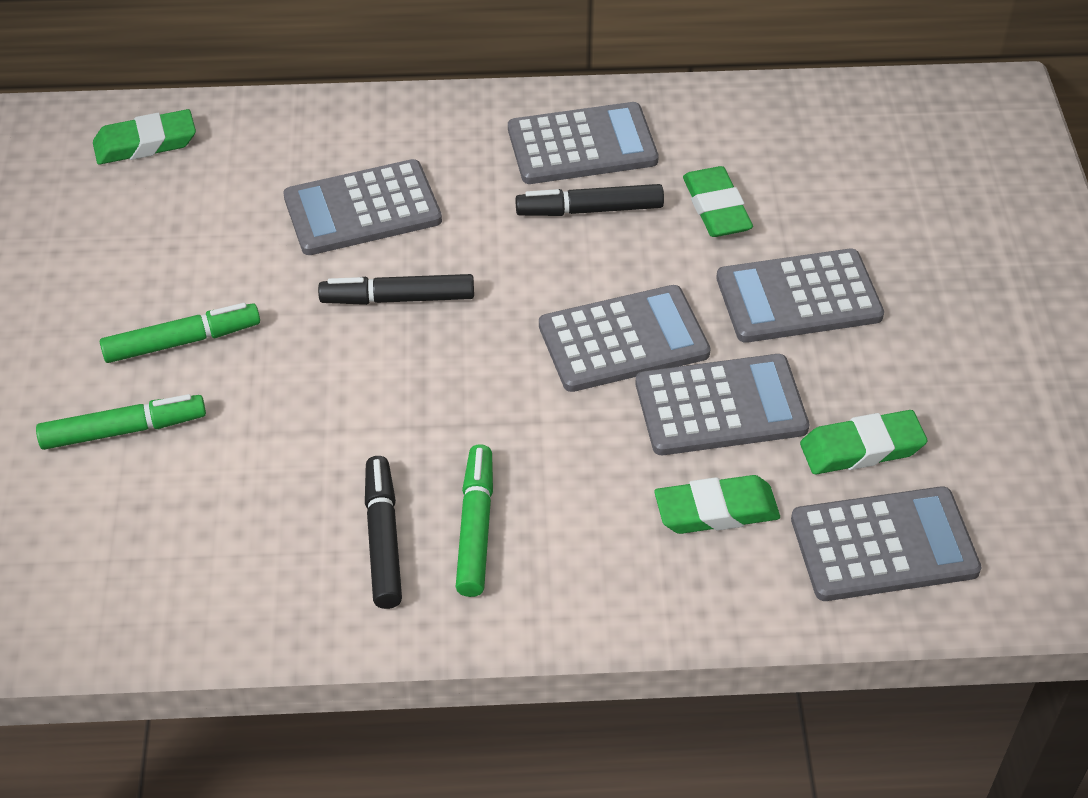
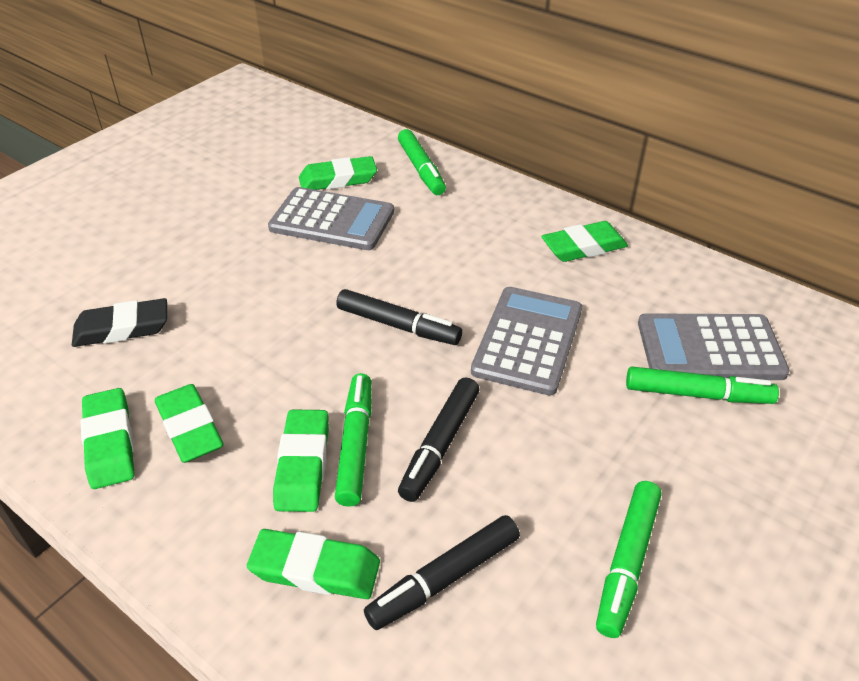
black eraser: none = 0 -> [72,298,167,347] = 1
green eraser: [93,109,196,165] [654,475,780,534] [683,166,753,237] [800,410,927,474] = 4 -> [81,388,134,489] [155,384,224,463] [247,529,380,599] [273,409,329,512] [299,156,377,190] [541,221,628,262] = 6
green marker: [36,394,206,450] [100,303,260,363] [456,444,493,597] = 3 -> [335,373,371,507] [398,129,446,195] [596,481,662,638] [626,367,779,404] = 4
grey calculator: [283,159,442,255] [508,102,659,184] [539,285,711,392] [635,354,809,455] [716,249,884,343] [791,486,982,601] = 6 -> [268,187,394,250] [471,287,582,396] [638,313,790,380] = 3

